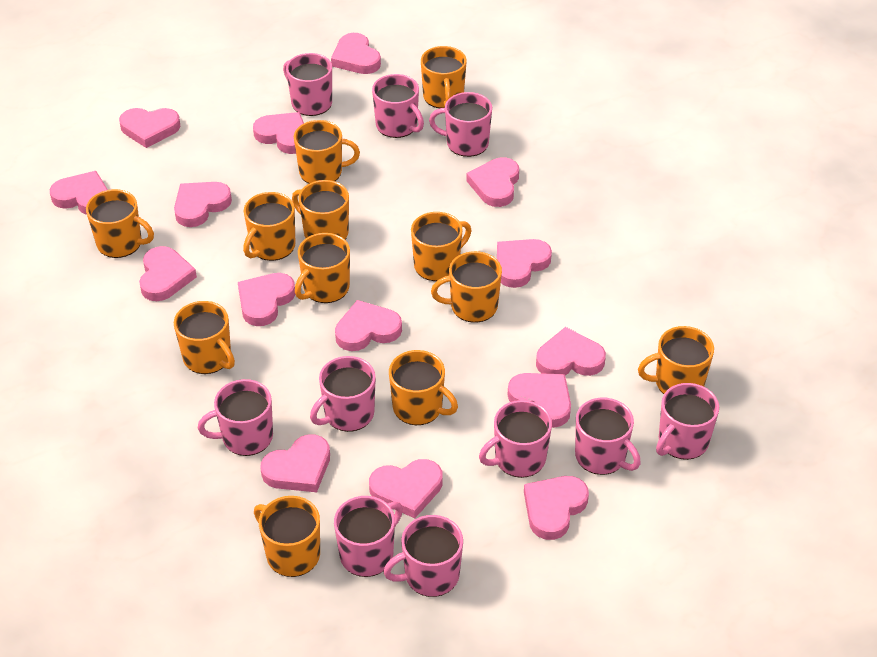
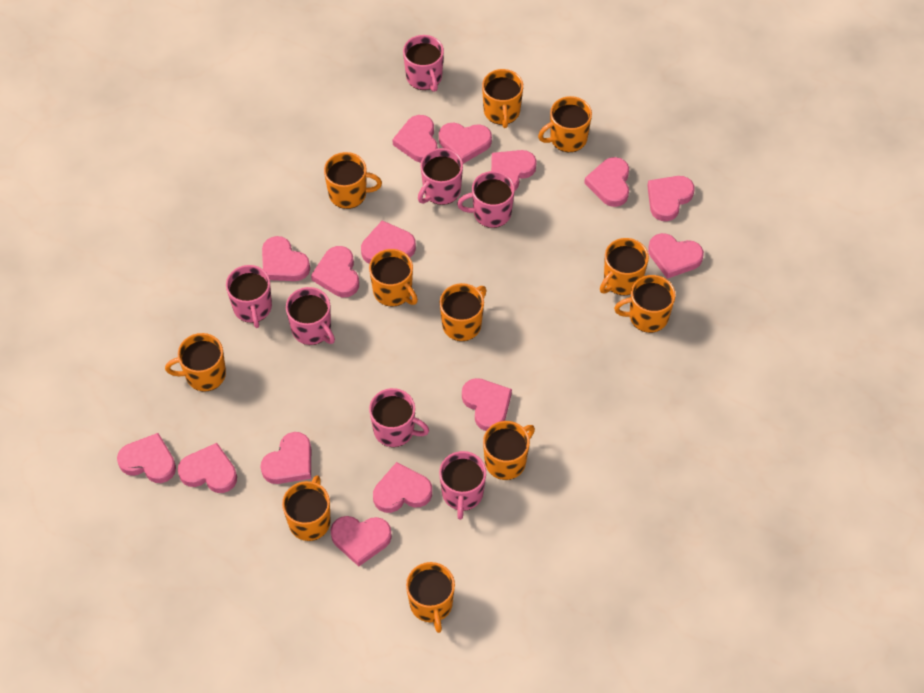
orange mug: [86,189,154,258] [174,301,235,374] [243,192,296,261] [254,496,320,577] [292,180,349,240] [294,120,360,184] [295,233,350,303] [389,350,458,425] [411,212,471,281] [421,46,467,108] [431,251,502,323] [638,326,714,394] = 12 -> [165,333,226,392] [282,475,331,541] [324,152,382,209] [369,249,418,307] [406,562,455,633] [440,283,487,341] [482,69,523,128] [483,421,535,480] [538,96,592,152] [600,238,649,296] [614,275,676,333] = 11
pink mug: [198,379,273,456] [283,53,332,116] [310,356,376,432] [334,496,403,577] [372,74,424,138] [383,515,463,597] [429,92,492,157] [479,400,552,478] [575,398,641,475] [656,383,719,460] = 10 -> [226,265,272,328] [286,287,335,345] [369,388,429,447] [403,35,444,92] [418,148,463,205] [439,451,486,520] [457,171,515,228] = 7

